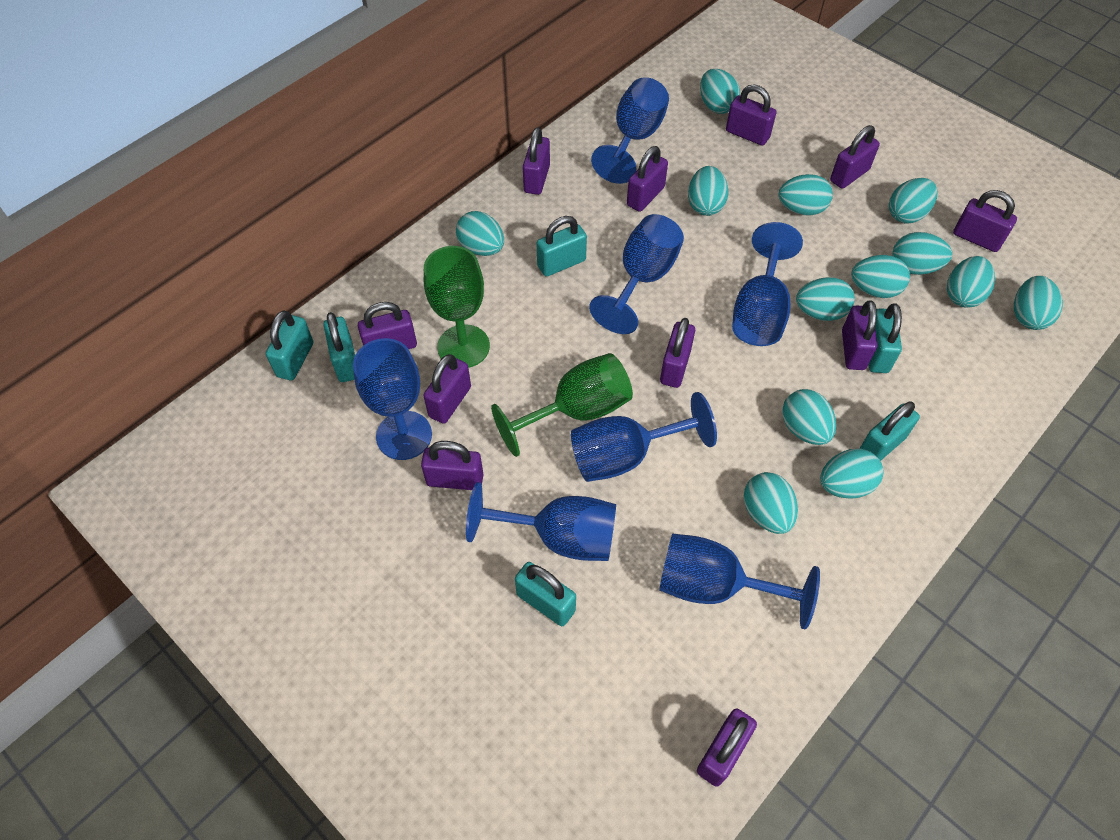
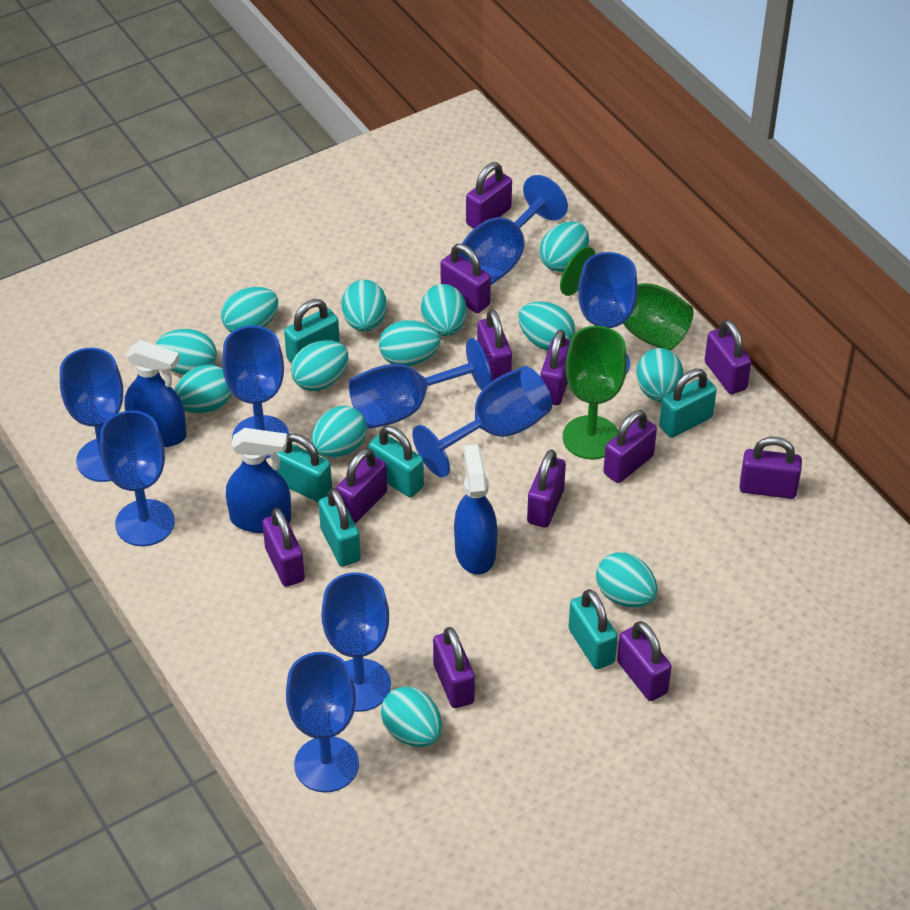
blue goblet: [353,338,432,460] [466,482,616,561] [571,392,717,482] [589,214,684,334] [591,77,669,184] [659,533,820,629] [732,222,803,346] = 7 -> [60,348,123,482] [100,411,175,546] [222,326,289,459] [286,652,359,793] [322,572,391,712] [349,338,492,429] [412,366,552,478] [458,175,568,285] [578,252,638,374] = 9
blue spray bottle: none = 0 -> [124,340,187,447] [226,428,291,533] [454,444,498,575] = 3
purple padlock: [358,302,417,349] [421,441,484,490] [423,354,471,424] [523,127,550,195] [627,146,668,212] [660,318,695,388] [697,709,757,787] [726,84,777,146] [830,125,880,189] [842,300,877,370] [953,190,1017,252] = 11 -> [262,508,305,587] [336,448,387,523] [433,627,475,708] [441,244,491,313] [466,162,512,229] [477,309,512,381] [527,450,566,528] [540,330,571,405] [603,410,657,483] [617,621,672,701] [705,319,751,394] [739,437,802,499] = 12

